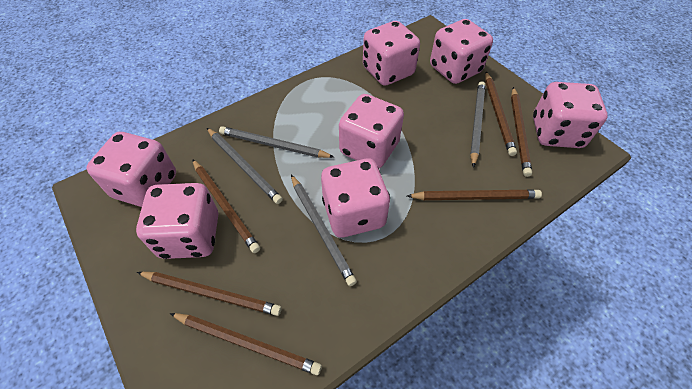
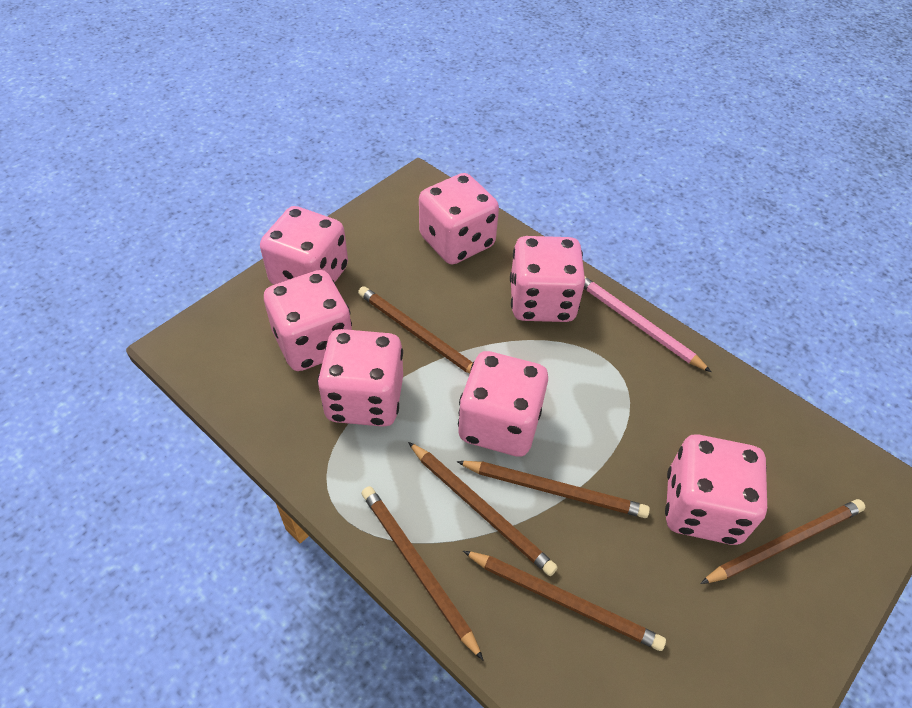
grey pencil: [207,128,283,204] [219,126,334,158] [291,175,357,286] [470,81,485,168] = 4 -> none = 0
pink pencil: none = 0 -> [584,277,711,372] = 1

